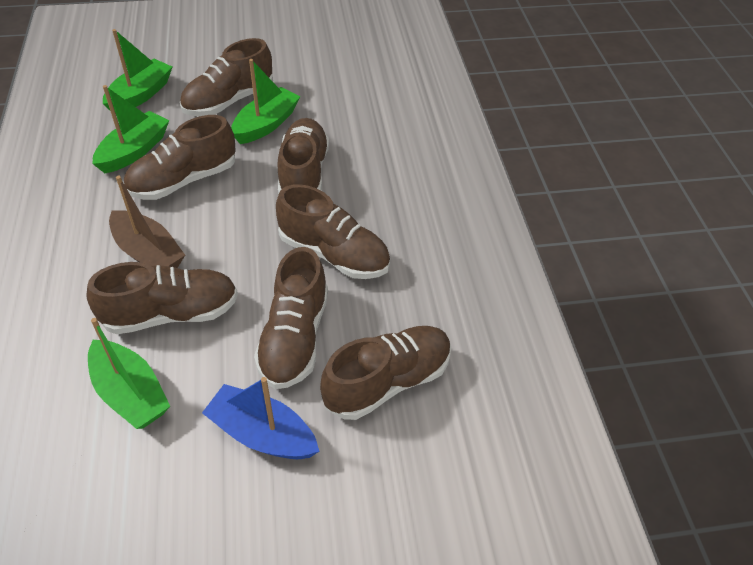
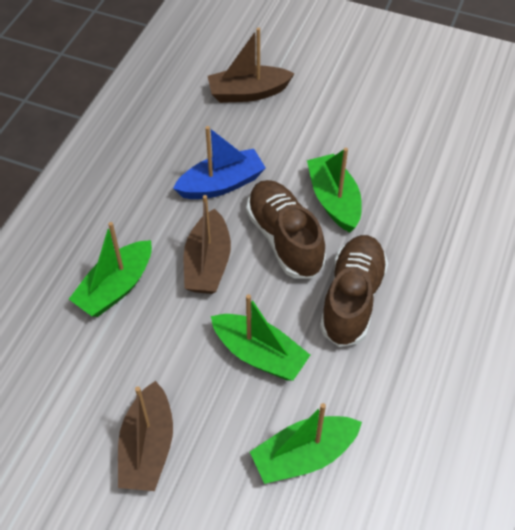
brown boat: [109,176,185,268] = 1 -> [118,381,173,491] [184,195,231,294] [208,27,295,103] = 3
brown shoe: [87,262,238,334] [124,115,236,200] [180,38,273,116] [254,247,328,389] [276,184,390,279] [278,118,329,195] [320,326,451,420] = 7 -> [246,180,326,279] [320,235,388,347] = 2

